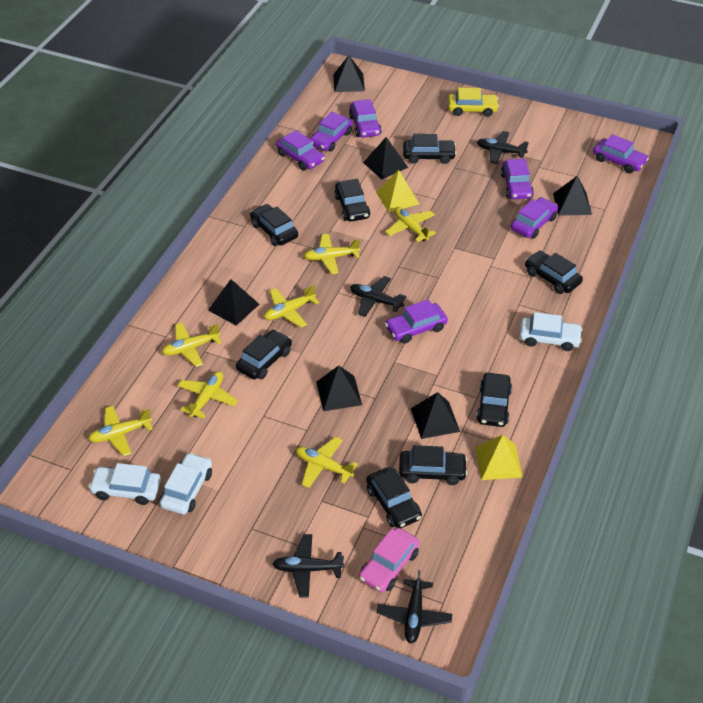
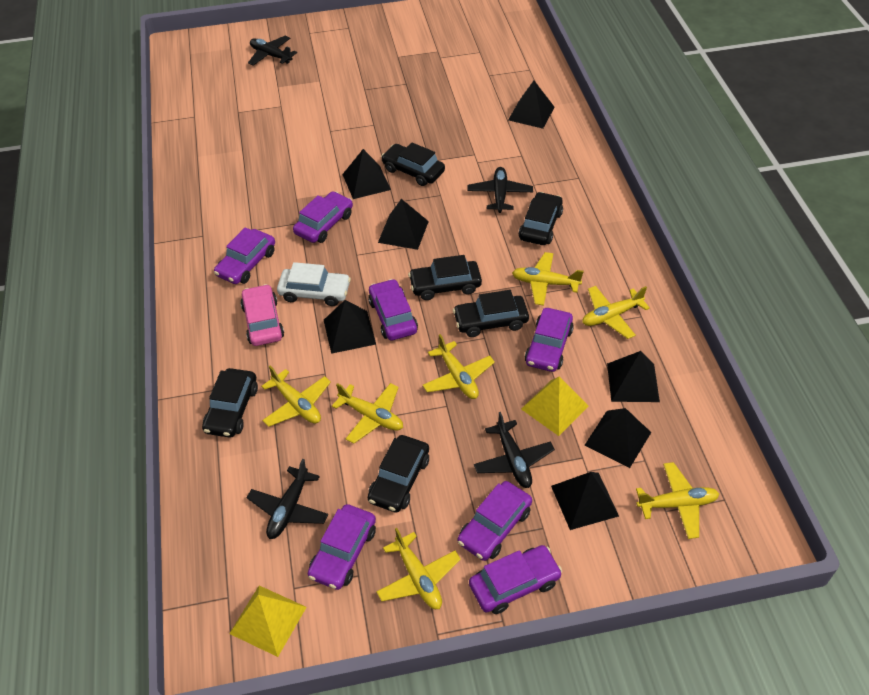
black car: [236,330,292,380] [250,204,298,246] [334,179,371,222] [366,467,422,528] [399,445,467,485] [403,134,456,164] [476,373,512,427] [525,251,583,294] = 8 -> [202,368,258,438] [368,435,429,513] [381,142,445,186] [408,255,482,300] [453,290,529,337] [519,192,563,245] = 6
black pyramid: [208,279,259,326] [316,365,362,411] [333,55,365,92] [363,137,408,179] [411,392,460,439] [553,176,592,216] = 6 -> [324,300,376,354] [342,149,391,199] [378,199,429,250] [508,81,555,129] [551,472,619,530] [585,408,651,468] [607,351,660,402] = 7
white car: [88,463,161,505] [160,453,212,514] [519,312,583,351] = 3 -> [277,262,351,306] = 1
yellow car: [448,87,499,117] = 1 -> none = 0

